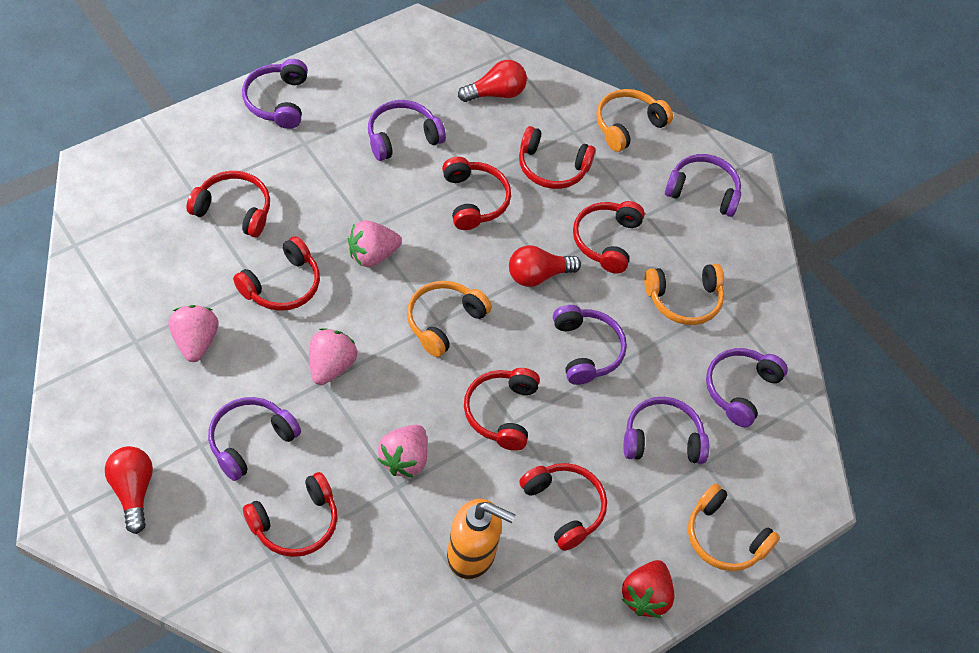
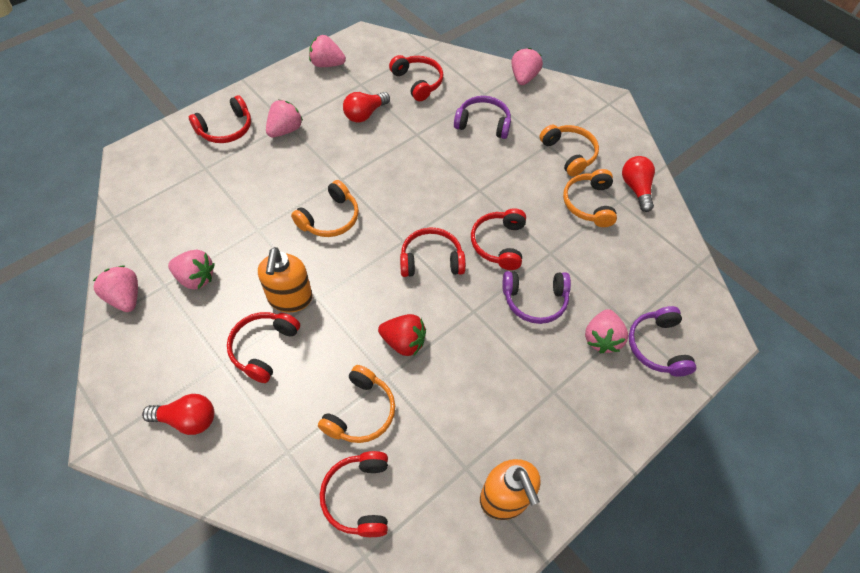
orange soap dispenser: [447,499,515,579] = 1 -> [258,247,312,312] [480,459,541,520] = 2
pink strawberry: [168,305,219,362] [309,328,357,385] [348,220,402,267] [378,425,428,477] = 4 -> [93,266,138,312] [168,250,215,290] [266,100,303,137] [309,35,346,67] [511,48,543,85] [585,309,628,354] = 6
purple headphones: [208,397,301,481] [242,59,308,129] [368,100,446,161] [553,305,627,385] [624,397,709,464] [665,154,741,217] [706,348,788,427] = 7 -> [454,96,511,139] [502,271,571,324] [629,306,696,377] = 3
red headphones: [186,171,270,237] [233,236,320,311] [243,472,337,557] [442,157,511,230] [464,368,540,451] [519,126,596,189] [519,463,607,551] [573,201,645,274] = 8 -> [189,95,251,143] [227,312,300,383] [320,451,388,537] [389,55,444,101] [400,227,466,277] [471,208,526,270] = 6

